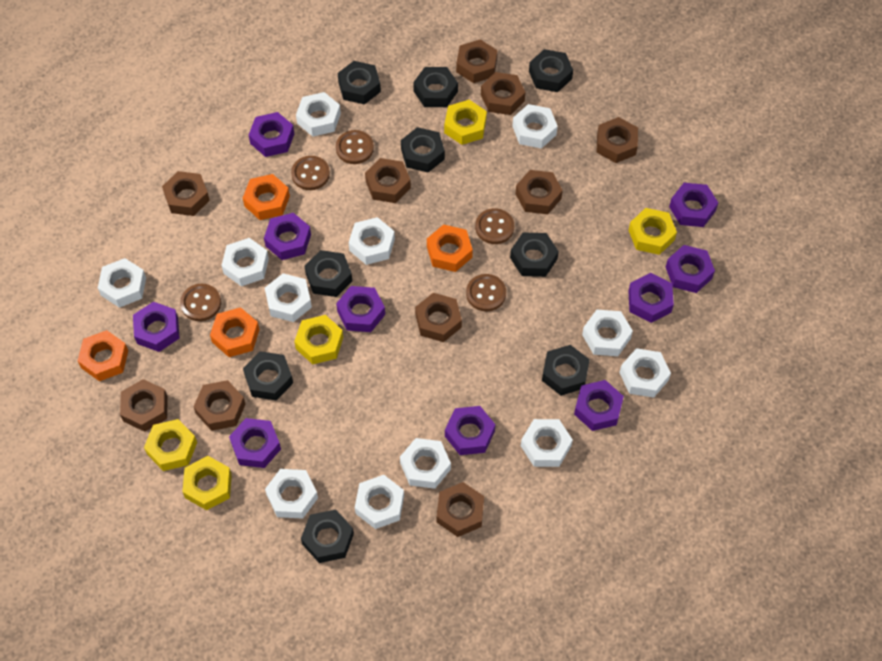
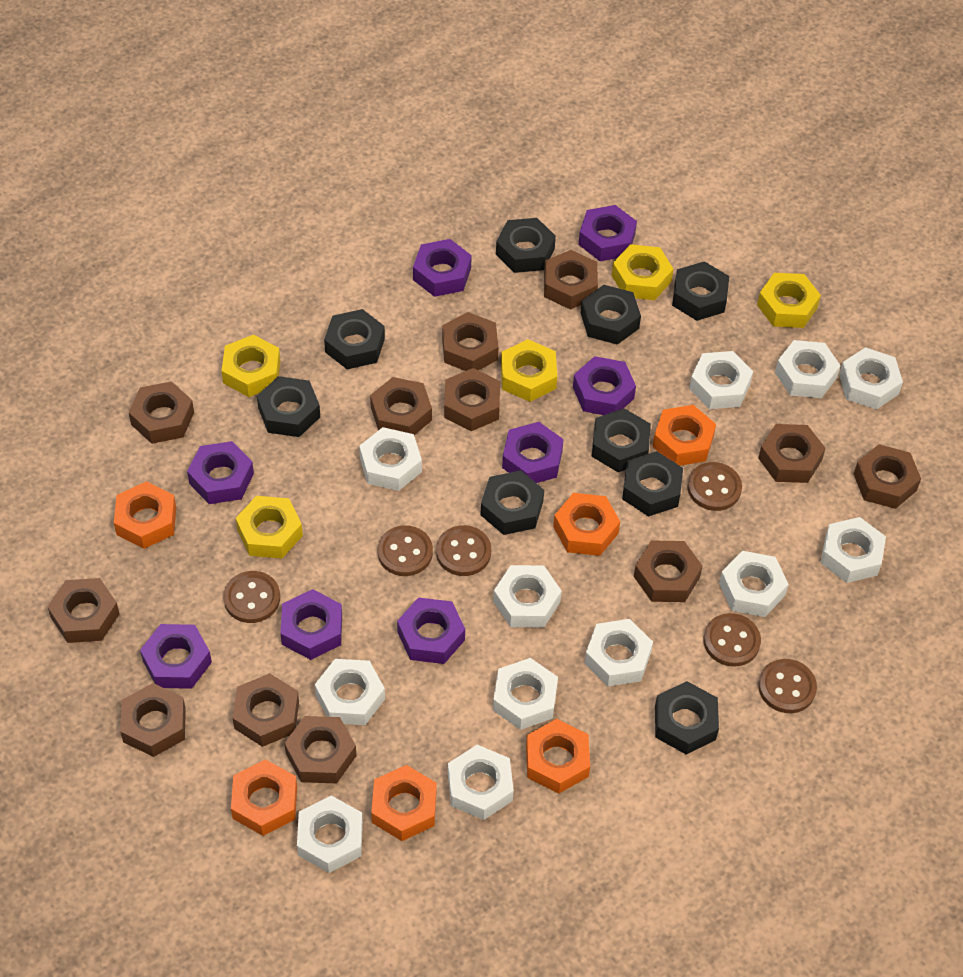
brown button: [180,284,221,321] [291,156,330,190] [336,130,374,164] [466,274,506,311] [475,208,514,244] = 5 -> [223,571,280,623] [377,525,433,576] [436,525,491,576] [687,462,742,511] [704,613,761,667] [758,659,817,713] = 6
brown nut: [120,379,168,432] [162,171,210,216] [193,380,245,431] [365,158,411,203] [415,293,462,342] [437,482,484,537] [456,39,498,83] [481,72,525,115] [516,170,563,214] [596,117,638,163] = 10 -> [48,578,120,643] [120,683,186,757] [129,381,194,444] [233,673,299,747] [284,716,356,783] [370,377,432,435] [442,312,499,371] [444,368,500,431] [544,250,598,310] [634,541,703,602] [758,424,826,483] [854,444,921,509] = 12
orange nut: [78,330,128,381] [210,307,260,357] [243,174,290,220] [427,224,473,272] = 4 -> [114,481,176,549] [231,759,297,836] [371,765,437,841] [526,719,590,793] [553,493,620,556] [653,405,716,466] = 6
purple nut: [133,302,179,352] [229,418,281,468] [249,112,294,157] [264,213,311,260] [336,286,385,332] [445,406,495,455] [574,380,624,431] [628,273,674,323] [666,245,715,293] [669,183,718,227] = 10 -> [140,624,212,689] [187,441,254,504] [280,589,342,660] [397,597,465,664] [413,239,472,297] [502,422,564,483] [573,356,636,415] [579,205,637,261] = 8

